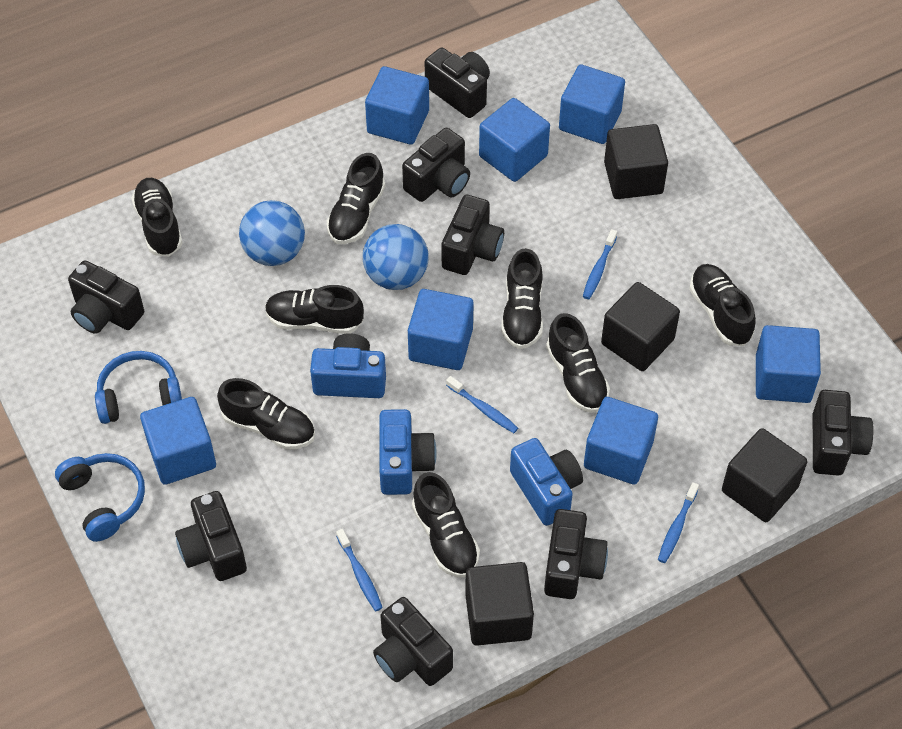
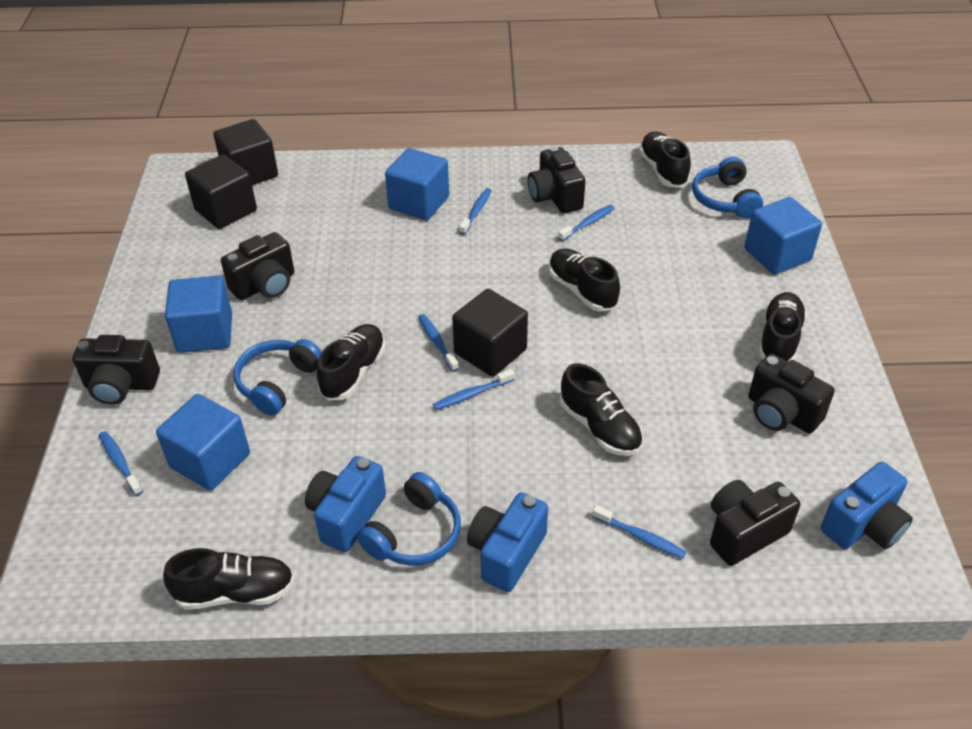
black camera: [68,260,144,334] [175,491,247,581] [373,597,453,686] [402,128,470,202] [425,48,490,118] [442,195,504,275] [544,509,608,599] [813,390,874,476] = 8 -> [72,335,160,405] [221,232,294,300] [528,146,585,214] [710,480,800,566] [748,354,835,433] = 5
black cube: [465,562,534,646] [601,282,680,371] [604,124,668,199] [722,428,807,522] = 4 -> [185,154,257,229] [213,119,278,185] [452,289,528,377] = 3
black shoe: [131,178,183,257] [217,378,315,450] [265,285,364,334] [327,153,385,244] [412,472,480,578] [501,248,543,349] [546,313,610,413] [689,264,756,346] = 8 -> [163,548,294,610] [317,324,385,400] [548,249,620,312] [560,363,643,456] [639,132,691,188] [758,292,807,362] = 6
blue ball: [239,200,305,266] [363,224,429,290] = 2 -> none = 0
blue cube: [140,397,216,485] [365,66,429,145] [408,289,474,370] [479,98,550,182] [559,64,625,144] [584,397,658,485] [756,325,821,403] = 7 -> [156,394,250,491] [165,276,232,353] [385,148,449,220] [745,197,822,275] = 4
blue headphones: [55,453,145,542] [95,351,182,424] = 2 -> [234,339,322,416] [357,472,461,566] [692,157,763,219] = 3
blue toothbrush: [336,529,383,611] [446,376,518,433] [583,229,617,299] [658,482,699,563] = 4 -> [99,431,143,496] [418,314,459,372] [433,369,515,410] [459,188,492,235] [558,205,615,241] [592,505,686,559] = 6

